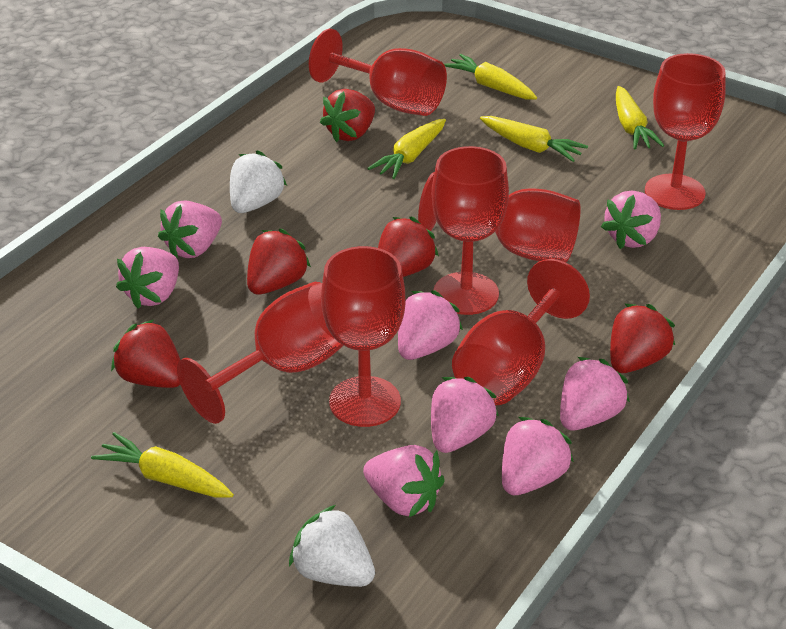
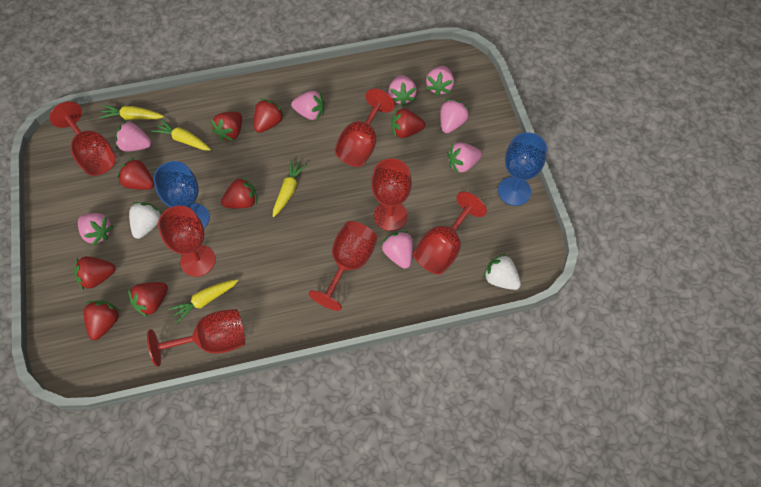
blue goblet: none = 0 -> [153,161,210,228] [498,132,547,206] = 2
red strawberry: [111,320,180,388] [247,229,311,294] [320,89,375,142] [378,216,439,277] [610,304,675,373] = 5 -> [74,256,116,290] [83,301,120,340] [118,158,154,190] [128,282,168,317] [211,112,242,141] [221,176,257,208] [254,99,285,133] [391,108,425,138] = 8
yellow carrot: [91,432,234,498] [367,119,446,179] [444,54,537,99] [480,116,588,162] [616,86,664,150] = 5 -> [99,105,164,120] [151,119,211,151] [168,279,239,324] [273,159,307,217] = 4

